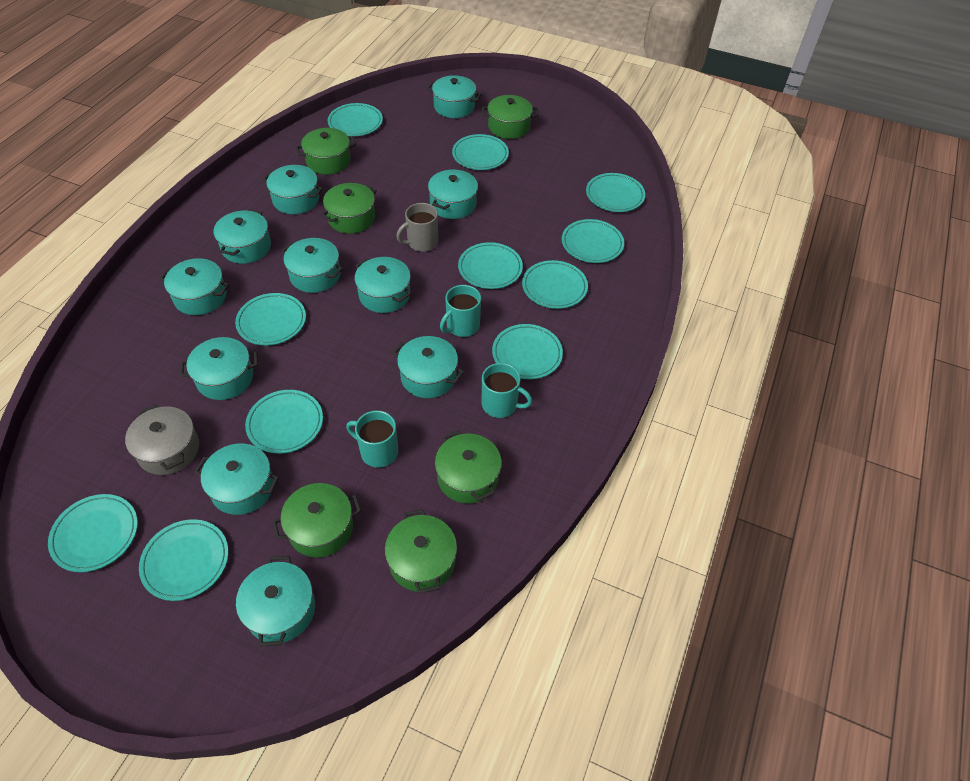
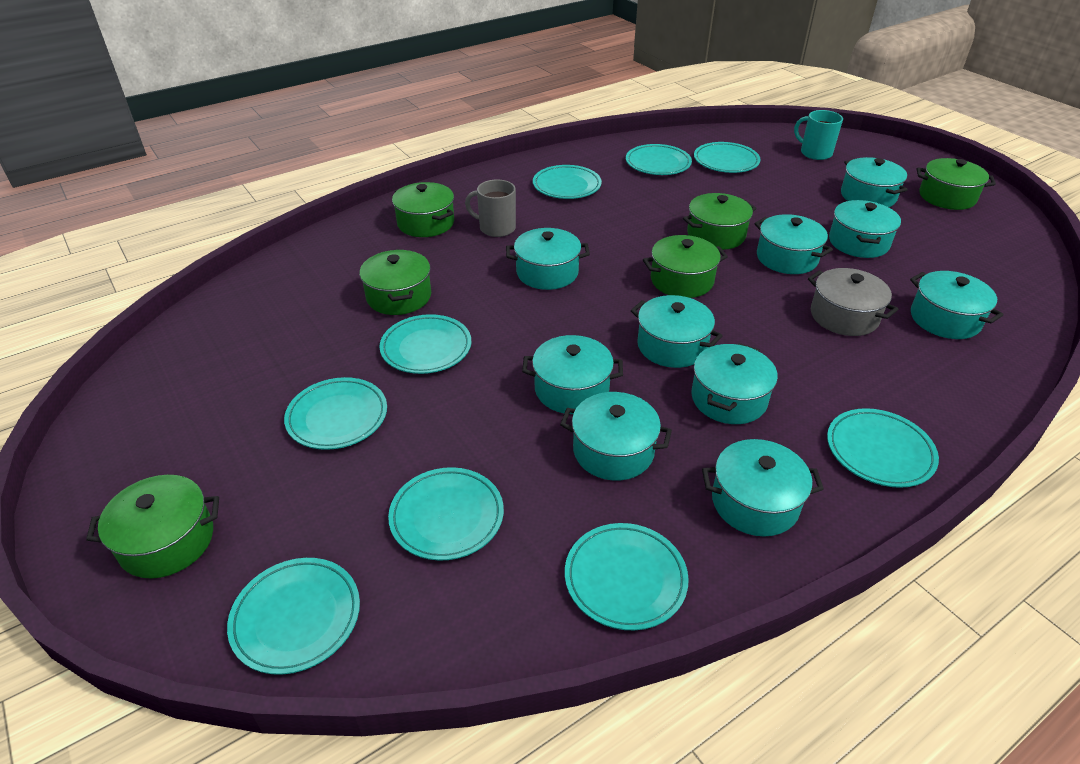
turquoise mug: [346,410,398,468] [440,285,481,337] [482,363,532,418] = 3 -> [794,110,843,160] = 1
turquoise plate: [48,494,138,572] [139,519,228,601] [235,293,306,346] [245,390,323,454] [328,103,383,136] [452,134,509,170] [458,242,523,289] [492,324,563,379] [522,260,588,309] [562,219,624,263] [586,173,645,212] = 11 -> [227,558,360,675] [284,377,387,450] [379,314,471,374] [388,467,504,561] [533,165,602,199] [565,523,689,630] [626,144,692,175] [694,142,761,173] [827,408,939,488] = 9
turquoise pot: [160,258,229,315] [180,337,258,400] [195,444,279,515] [214,209,271,264] [236,556,315,647] [263,165,323,214] [281,238,343,293] [355,257,411,313] [392,336,464,398] [427,75,482,118] [428,169,478,219] = 11 -> [506,228,590,290] [522,335,623,414] [560,392,672,480] [631,295,723,368] [691,343,778,424] [702,439,824,536] [754,214,833,274] [829,200,901,258] [841,157,907,207] [910,271,1004,339] = 10

